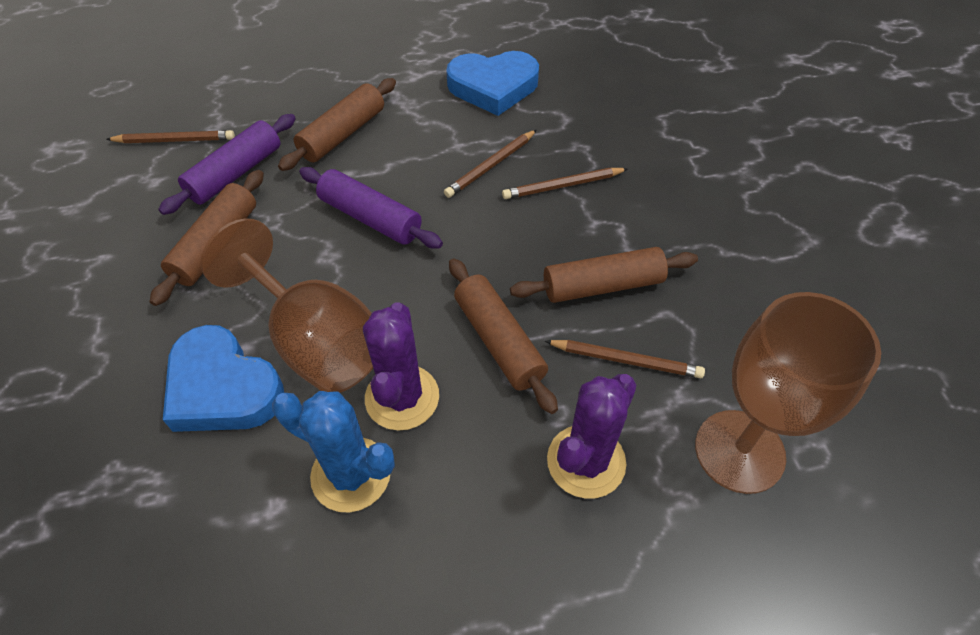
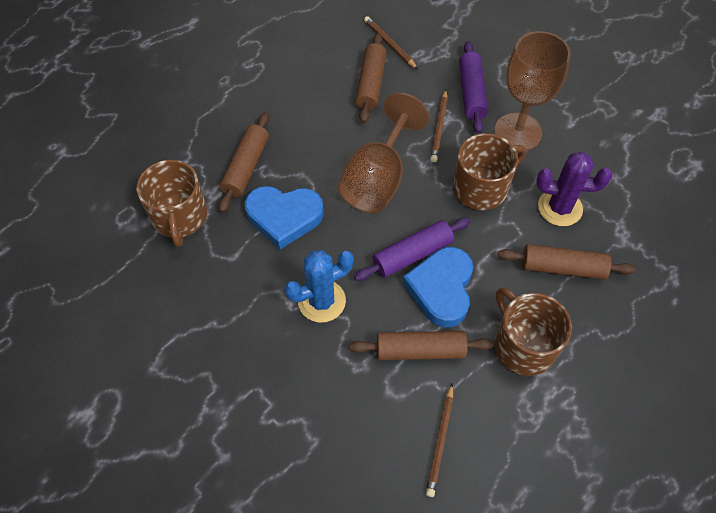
brown mug: none = 0 -> [136,160,207,247] [453,133,526,210] [494,287,572,376] = 3
brown pencil: [106,130,235,143] [444,130,537,198] [502,168,628,199] [545,340,705,378] = 4 -> [364,16,418,69] [426,383,453,497] [430,90,447,162] = 3
purple cactus: [363,302,439,431] [547,374,637,499] = 2 -> [536,152,612,226] = 1

